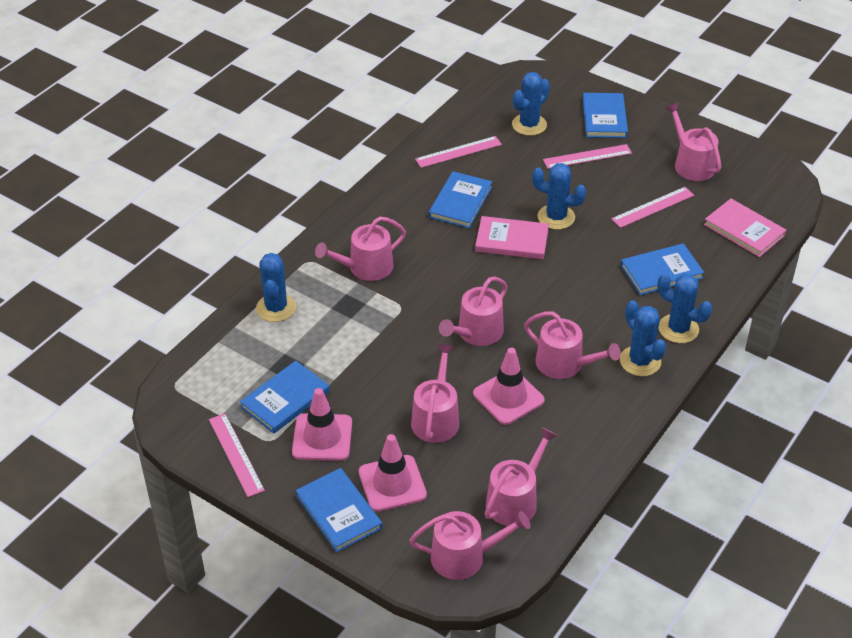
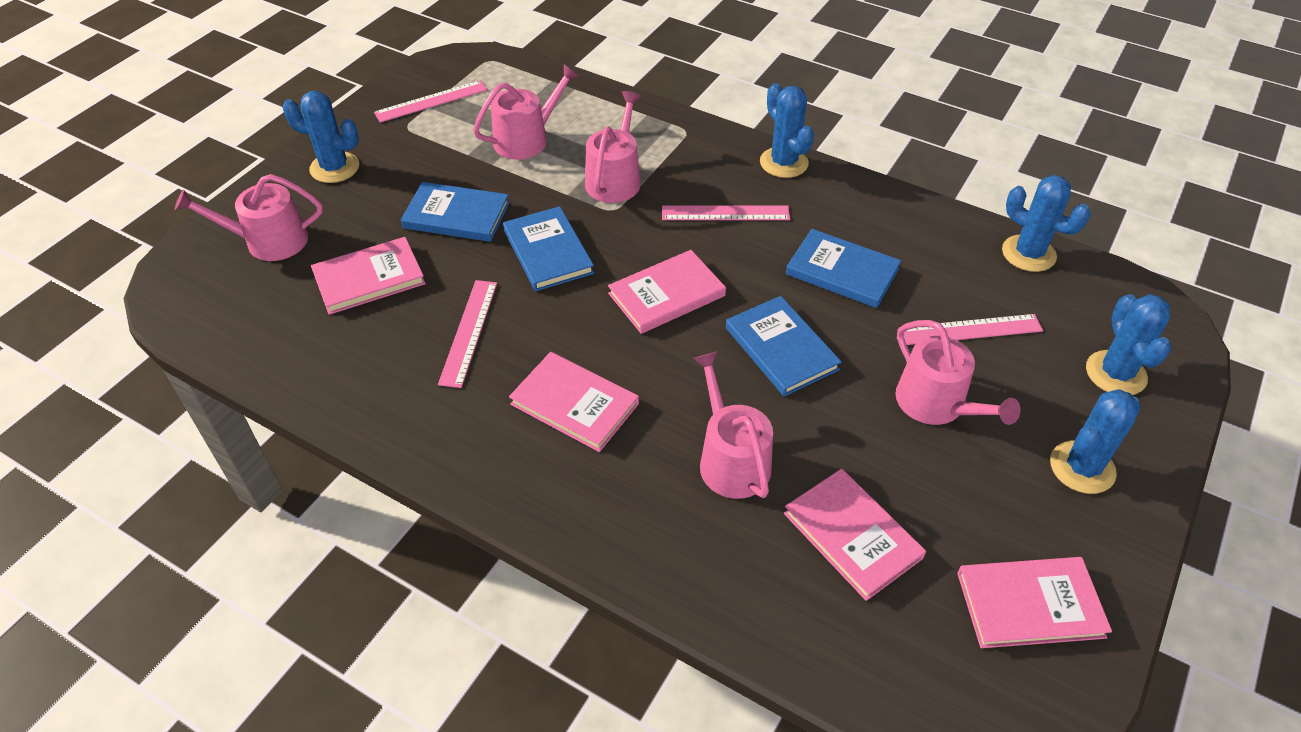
blue book: [240,361,330,434] [296,468,383,552] [429,171,492,228] [583,93,628,138] [620,243,704,295] = 5 -> [401,182,509,242] [503,206,594,291] [726,296,842,396] [786,229,901,308] = 4
pink book: [475,216,549,259] [704,198,786,257] = 2 -> [311,237,426,315] [509,352,639,452] [608,250,726,334] [784,469,926,601] [957,557,1112,648] = 5
pink traffic cone: [292,388,352,461] [359,434,427,512] [473,348,545,425] = 3 -> none = 0
pink watering can: [315,217,406,281] [409,511,531,580] [411,344,459,443] [439,277,508,346] [485,427,558,526] [524,312,621,379] [666,103,721,181] = 7 -> [175,174,323,261] [473,64,579,160] [585,91,641,203] [693,352,773,499] [896,320,1021,425] = 5

